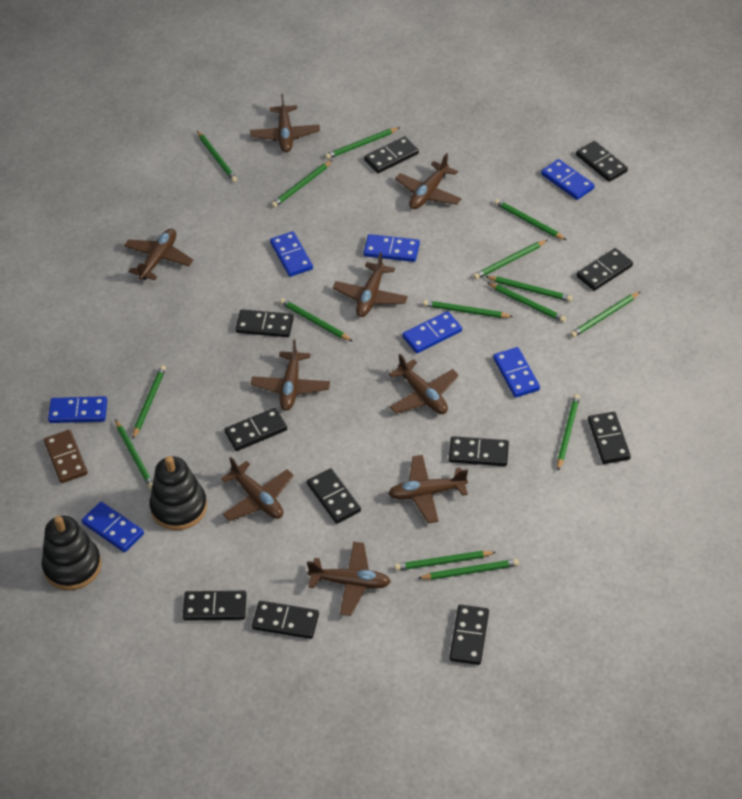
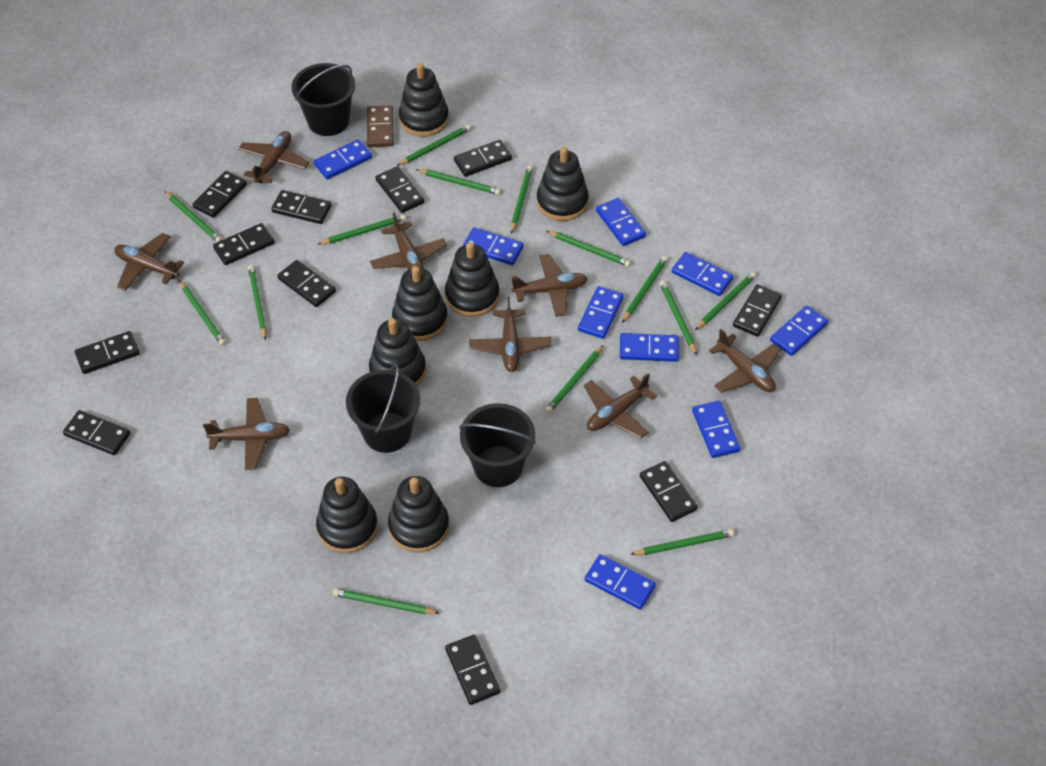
black bucket: none = 0 -> [292,63,355,136] [346,364,420,453] [459,403,536,487] = 3
black stacking toy: [42,516,101,590] [149,456,207,530] = 2 -> [316,477,378,553] [369,318,426,386] [388,476,449,553] [392,266,448,341] [398,63,449,137] [445,242,500,317] [537,147,589,221] = 7
blue domino: [48,396,107,423] [82,501,144,552] [270,231,313,277] [364,234,420,262] [402,311,462,353] [493,347,540,398] [541,159,595,200] = 7 -> [314,139,372,180] [463,227,524,265] [578,286,624,339] [585,554,656,610] [596,198,646,246] [620,333,679,362] [672,252,734,296] [692,401,740,458] [770,305,828,356] = 9
brown plane: [124,228,193,280] [221,457,294,521] [250,94,320,152] [251,339,330,411] [307,542,391,616] [333,252,408,317] [388,455,468,523] [389,354,459,414] [395,153,462,209] = 9 -> [114,233,184,291] [203,398,290,470] [238,131,309,183] [370,212,447,270] [469,297,551,372] [511,254,588,317] [584,373,657,439] [709,329,781,393] = 8
green pencil: [115,419,153,489] [132,365,166,440] [197,131,237,182] [271,160,333,208] [280,298,352,341] [325,127,400,159] [395,551,496,571] [417,559,519,580] [423,300,513,318] [473,240,547,279] [485,276,573,302] [488,283,566,322] [495,199,566,240] [557,394,580,470] [570,292,640,338] = 15 -> [165,191,222,242] [180,281,226,346] [248,265,267,340] [317,215,406,245] [333,588,440,614] [397,125,471,166] [416,169,501,195] [511,166,533,234] [545,345,604,413] [546,231,631,267] [622,256,668,323] [630,529,734,555] [660,281,697,355] [695,272,756,330] = 14

